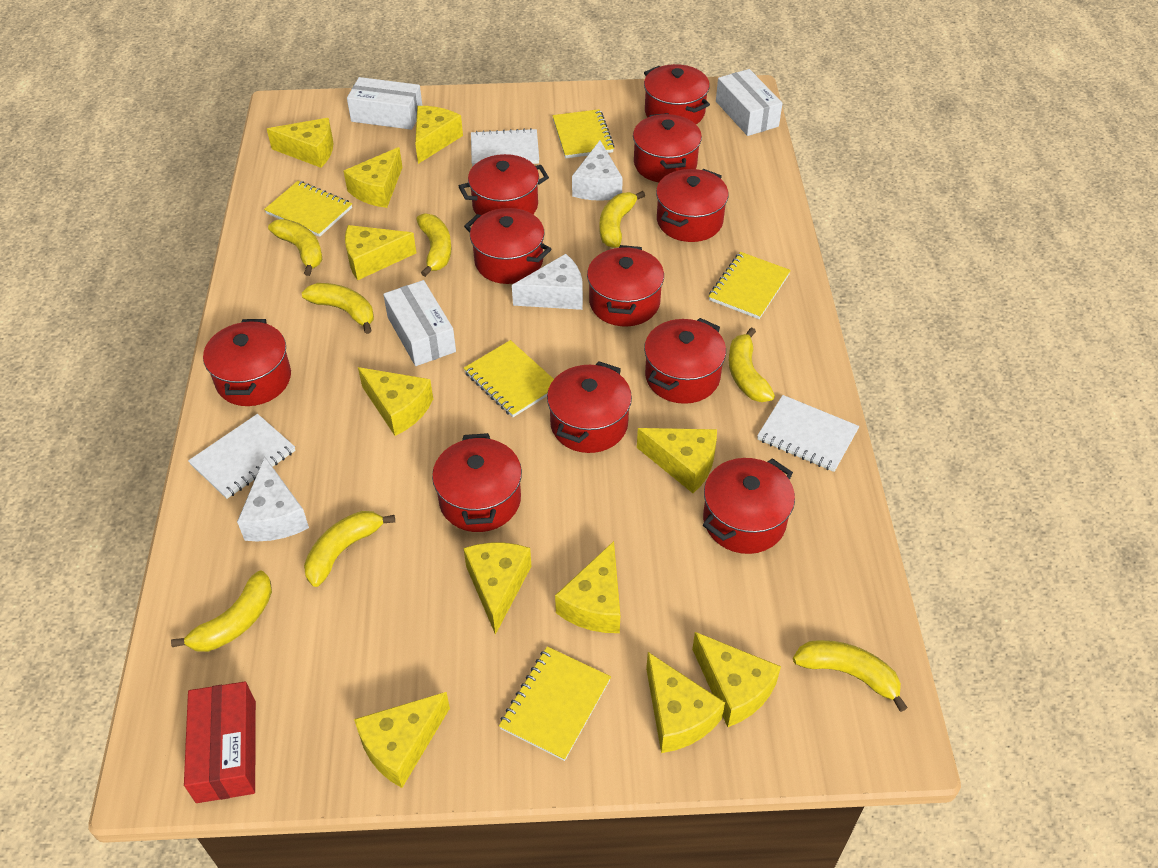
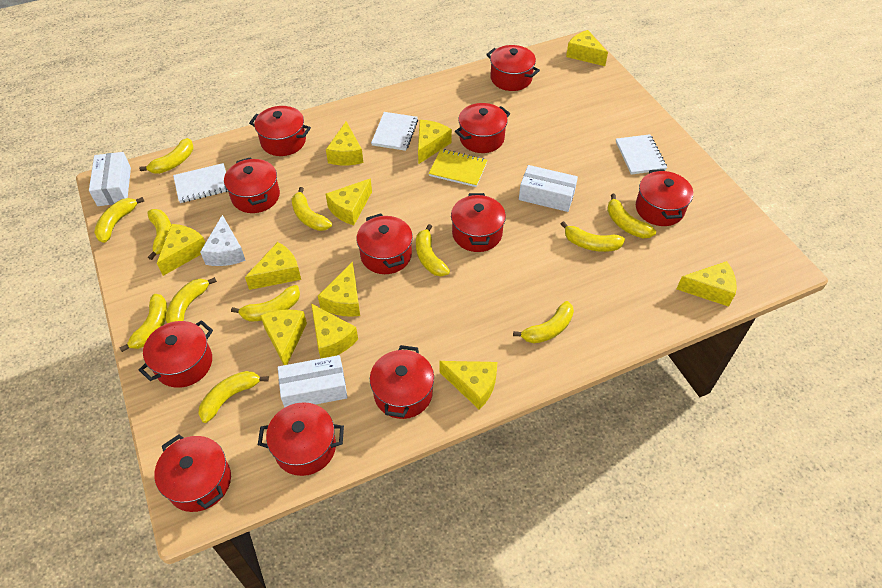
red box: [184,682,256,803] = 1 -> none = 0
white cheese: [237,457,309,542] [512,254,583,310] [572,141,623,201] = 3 -> [200,215,246,266] = 1
yellow banana: [171,570,272,652] [268,219,322,276] [302,283,374,334] [304,511,395,587] [416,213,452,277] [599,191,645,248] [729,327,775,402] [793,640,908,712] = 8 -> [94,197,144,243] [119,294,167,352] [139,138,194,174] [147,209,171,260] [166,277,217,323] [199,371,269,423] [231,285,300,321] [291,187,332,231] [416,224,450,276] [513,301,574,343] [561,221,625,252] [607,194,656,238] = 12
yellow notebook: [264,181,352,237] [464,340,554,417] [499,646,611,761] [552,109,615,158] [709,252,791,319] = 5 -> [429,149,487,187] = 1

